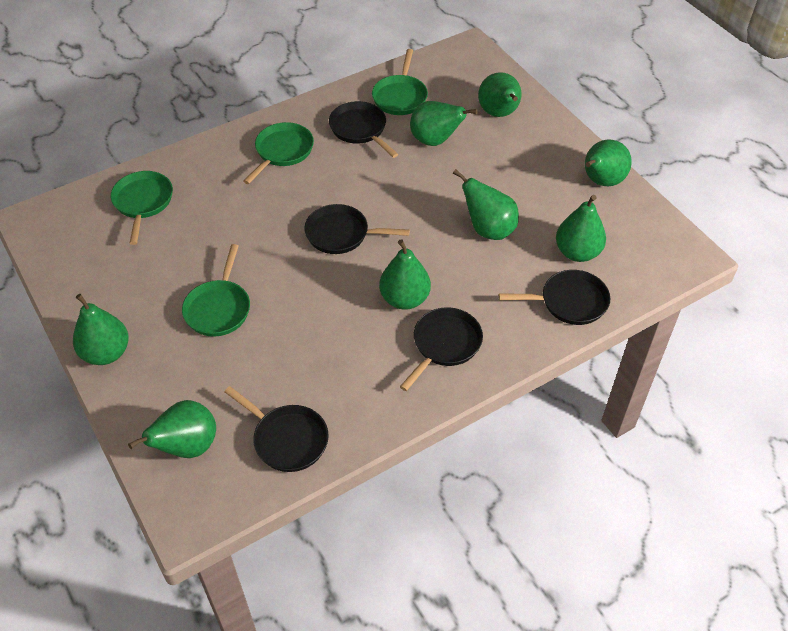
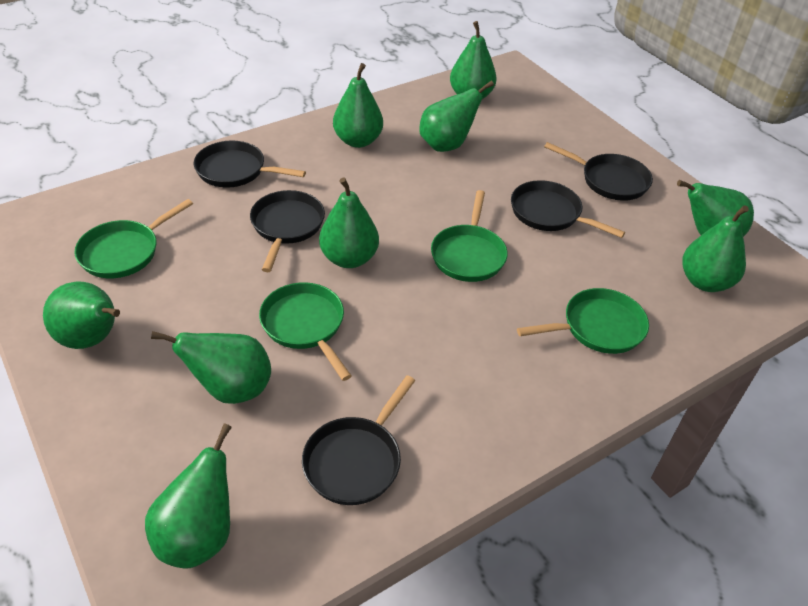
green pear: [73,294,129,365] [128,400,216,458] [379,239,431,310] [410,101,478,146] [453,169,519,240] [478,72,521,117] [556,195,606,262] [585,140,632,186] = 8 -> [43,282,120,349] [145,423,232,568] [151,331,271,404] [319,178,379,268] [333,63,383,148] [419,81,494,152] [450,21,497,99] [677,180,754,237] [682,205,749,292] = 9

